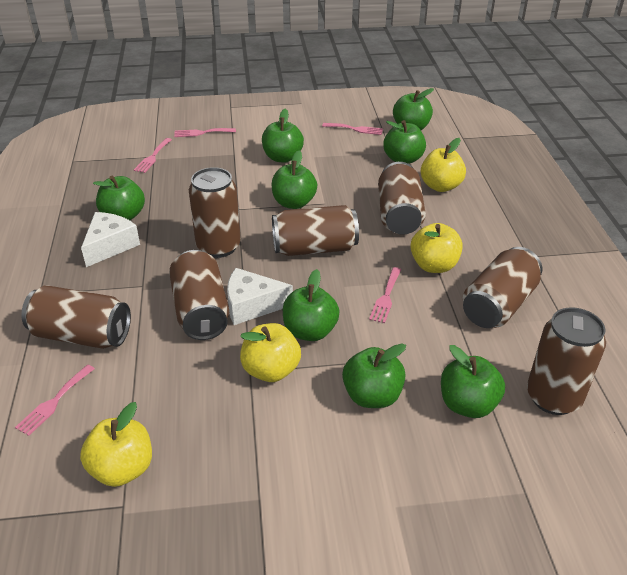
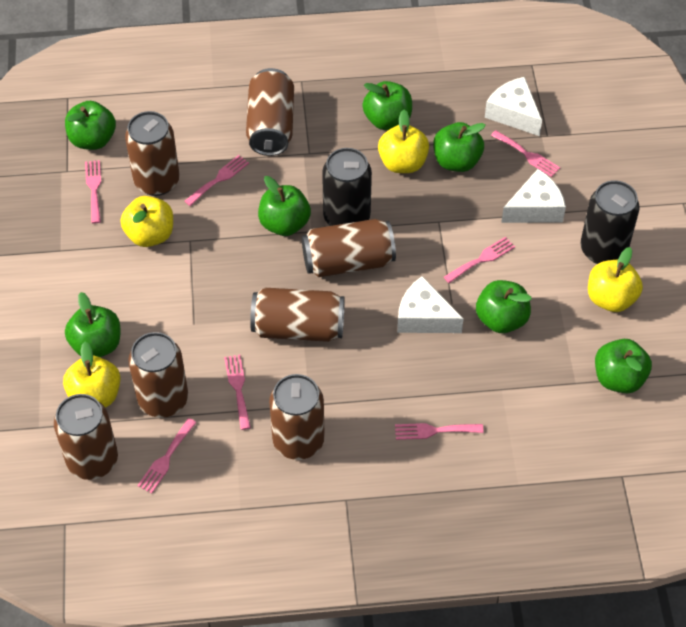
black can: none = 0 -> [322,148,372,226] [580,180,640,264] = 2
green apple: [93,176,145,220] [262,108,304,162] [272,151,317,209] [283,269,339,341] [342,343,406,408] [383,120,426,164] [393,88,434,130] [441,345,505,418] = 8 -> [65,101,116,150] [65,292,120,357] [258,176,311,236] [362,81,412,130] [433,122,486,172] [476,280,532,333] [595,339,652,393] = 7
pink fork: [15,364,95,436] [134,138,172,173] [174,128,236,137] [322,123,383,135] [369,267,401,323] = 5 -> [85,160,101,224] [137,418,197,494] [184,155,249,206] [224,354,251,430] [395,423,484,440] [444,237,515,283] [491,130,560,177] = 7
white cheese: [81,212,140,267] [227,268,293,325] = 2 -> [397,276,463,333] [485,77,542,136] [501,169,566,223] = 3

